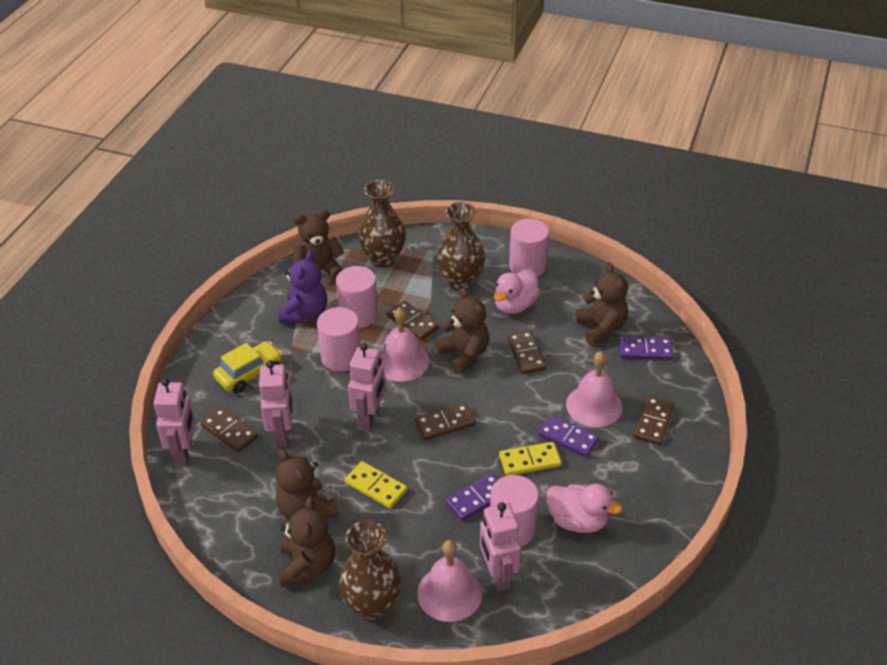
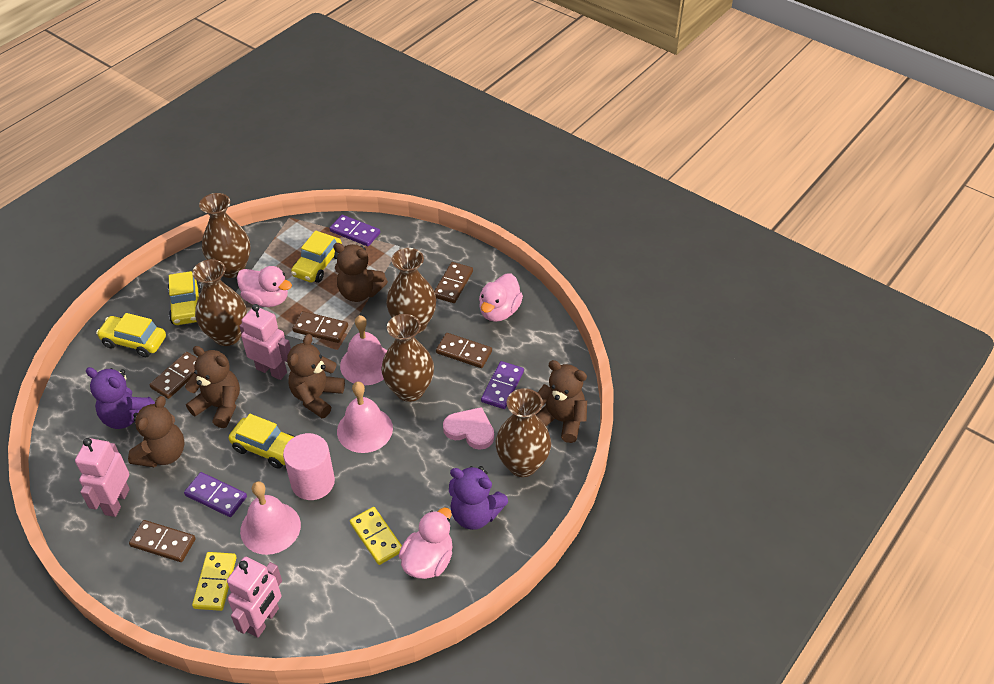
brown vase: [338,520,402,621] [358,180,406,268] [436,202,485,291] = 3 -> [192,259,247,346] [199,193,251,278] [381,314,434,402] [386,248,436,333] [496,388,551,477] = 5
pink cylinder: [317,307,361,372] [336,266,378,328] [490,475,539,547] [509,219,549,277] = 4 -> [283,433,335,500] = 1
pink duck: [494,269,540,314] [546,484,623,533] = 2 -> [237,266,292,307] [399,507,453,579] [479,273,523,322] = 3
pink heart: none = 0 -> [443,407,494,450] = 1
pink robot: [154,378,195,465] [259,360,293,447] [348,343,385,430] [480,502,521,591] = 4 -> [75,438,130,517] [227,557,282,638] [239,304,291,380] = 3
purple teddy bear: [278,250,327,323] = 1 -> [86,367,155,429] [449,466,508,530] = 2
yellow car: [213,341,283,393] = 1 -> [96,313,166,357] [168,271,202,325] [229,414,295,469] [291,231,342,283] = 4

